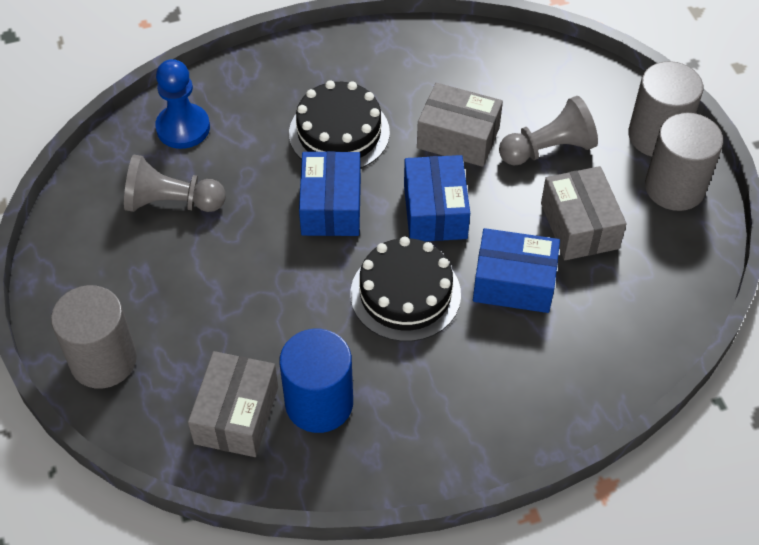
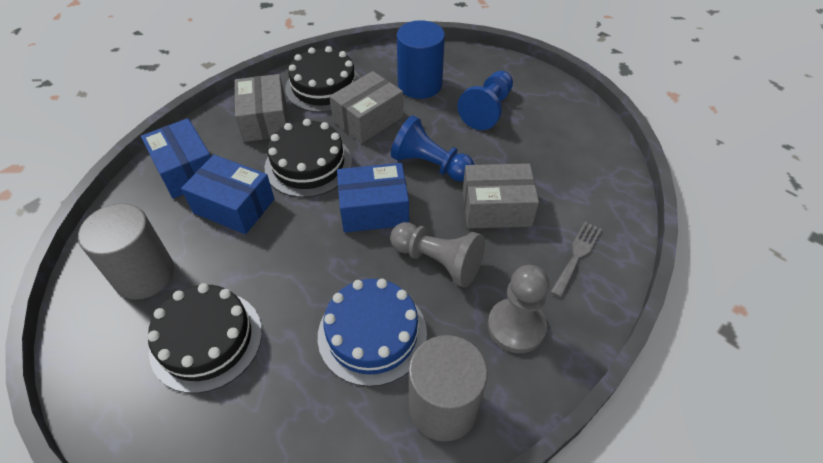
black cake: [289,80,390,168] [351,237,461,342] = 2 -> [147,283,262,393] [265,119,352,197] [285,46,360,112] = 3
blue cake: none = 0 -> [318,279,427,387] = 1
blue pawn: [155,59,210,149] = 1 -> [391,116,474,182] [457,71,513,130] = 2
grey cylinder: [51,285,137,389] [628,61,703,157] [645,113,723,211] = 3 -> [78,203,174,300] [409,335,487,442] = 2
grey fork: none = 0 -> [551,222,602,298] = 1

